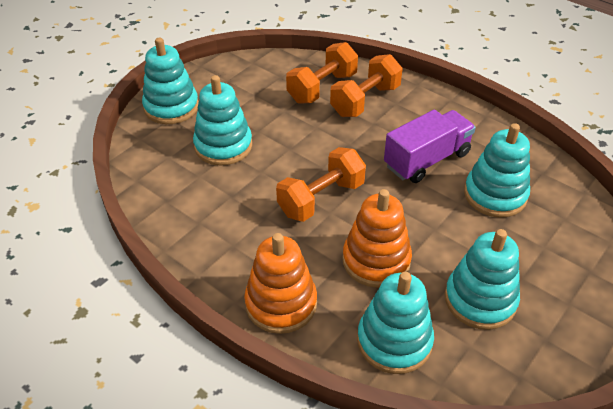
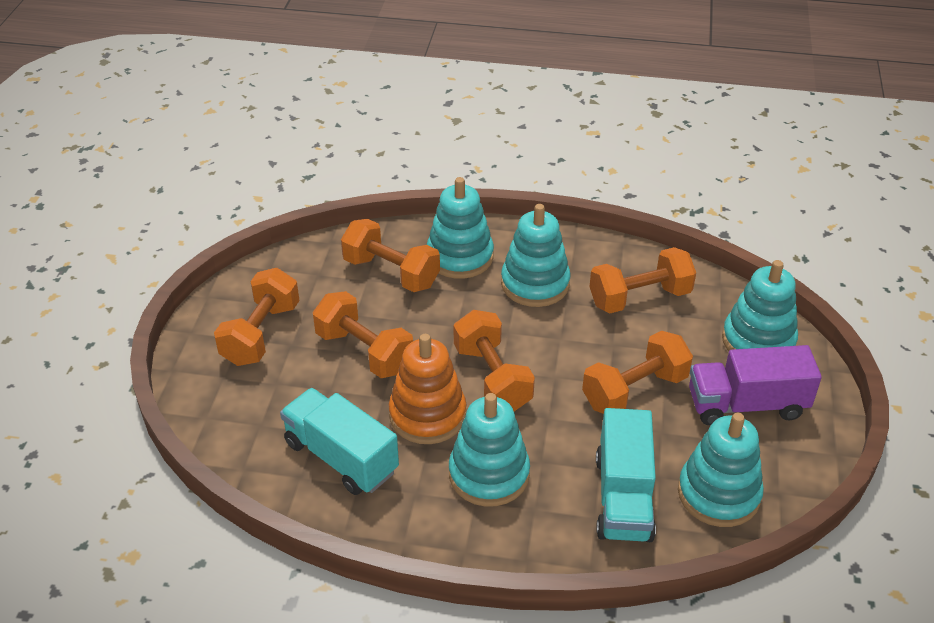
orange dumbbell: [276,147,366,222] [286,42,358,104] [330,54,402,117] = 3 -> [214,268,300,366] [313,291,413,378] [341,219,440,292] [454,310,535,411] [582,331,693,414] [589,247,696,313] = 6
orange stacking toy: [244,233,317,334] [342,189,412,288] = 2 -> [389,334,466,444] = 1
turquoise truck: none = 0 -> [280,388,399,495] [596,408,656,542] = 2

